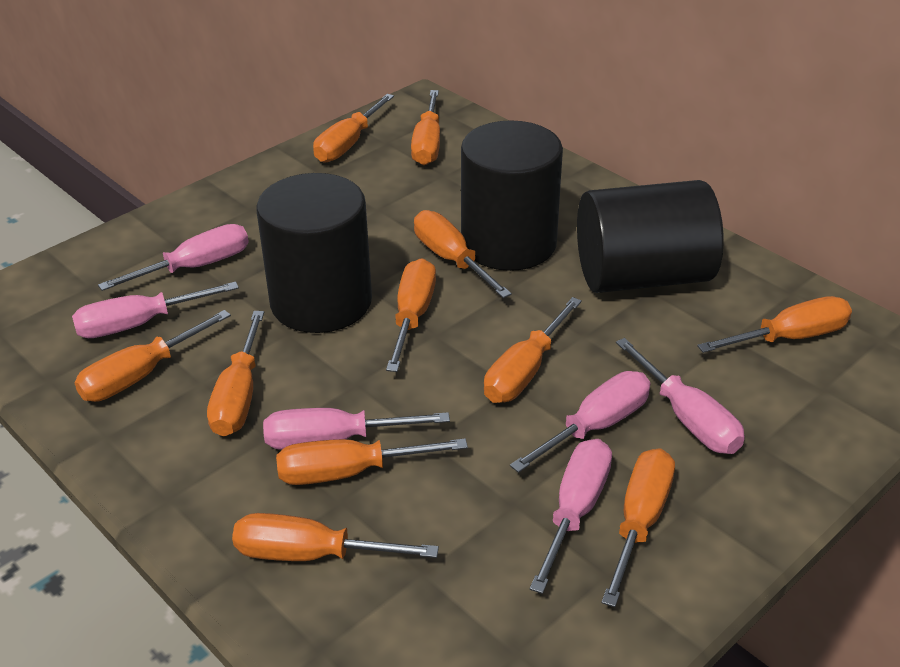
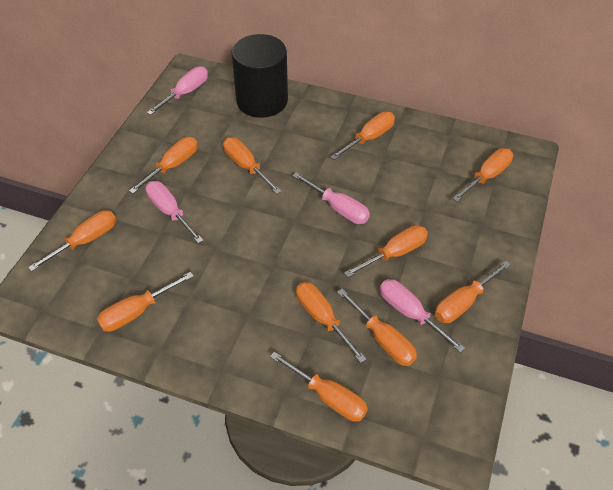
black cylinder: [256,173,372,333] [461,120,563,271] [577,180,724,293] = 3 -> [231,34,288,118] = 1
pink screwdriver: [72,281,239,338] [98,224,249,291] [263,408,450,450] [510,371,650,473] [530,439,612,594] [616,338,745,454] = 6 -> [146,181,204,244] [147,66,208,115] [293,172,370,224] [380,279,465,353] = 4

